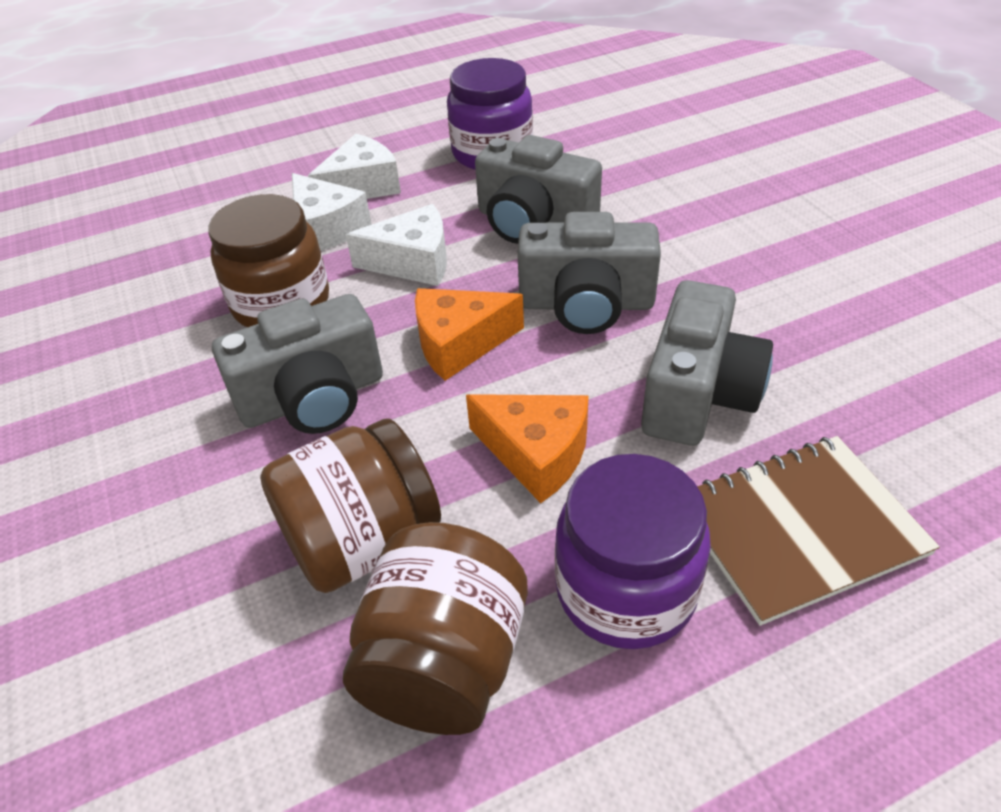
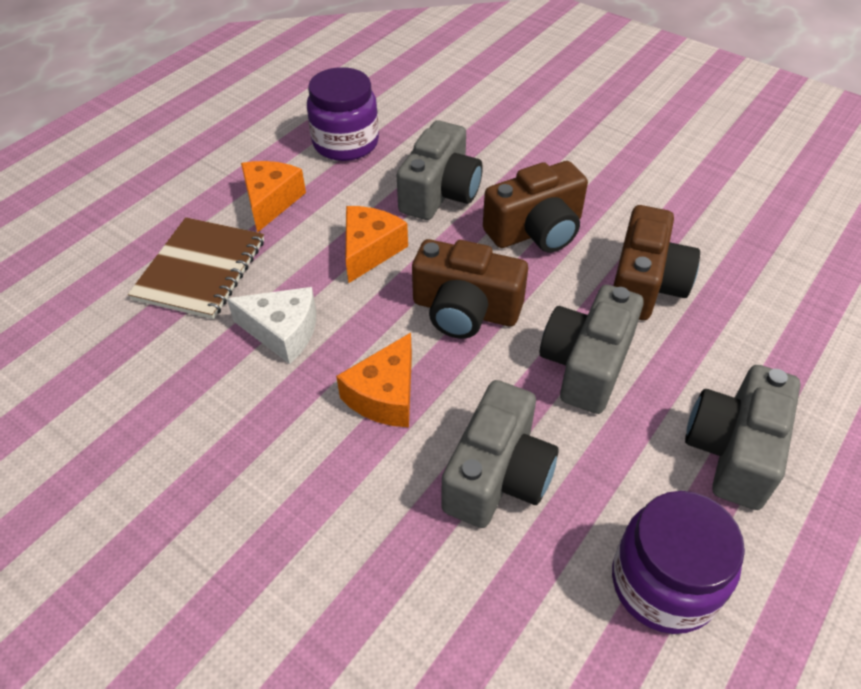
brown camera: none = 0 -> [412,239,528,339] [483,161,588,252] [613,205,700,320] = 3
brown jar: [208,194,329,327] [260,418,441,593] [343,522,528,735] = 3 -> none = 0
orange cheese: [415,288,524,381] [466,394,589,503] = 2 -> [241,161,306,232] [336,333,412,427] [346,206,408,283] = 3
white cheese: [292,173,372,251] [308,134,401,199] [345,204,447,286] = 3 -> [227,287,316,364] = 1

